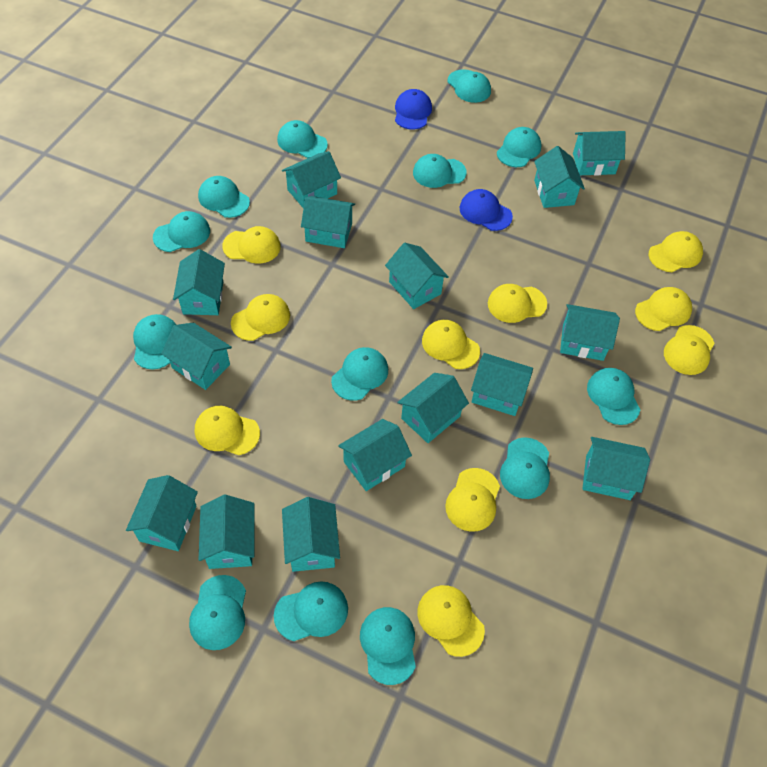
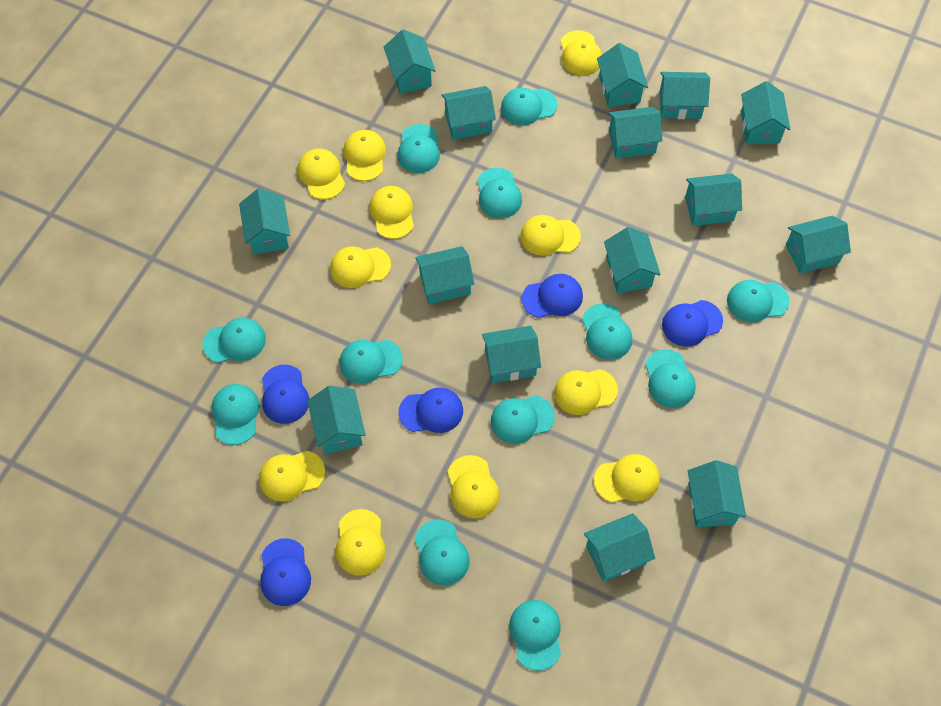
blue cap: [395,89,432,130] [460,189,513,231] = 2 -> [260,538,311,606] [262,364,309,424] [398,388,463,433] [522,274,583,318] [662,300,723,347] = 5
turquoise cap: [133,314,176,369] [153,211,210,252] [189,575,246,650] [198,176,250,218] [274,581,348,641] [277,120,328,158] [331,347,388,401] [360,607,416,685] [413,154,467,188] [448,69,491,103] [497,127,541,167] [500,437,550,499] [587,368,641,425] = 13 -> [202,318,266,363] [212,384,260,445] [339,340,403,384] [397,124,440,173] [415,519,470,585] [477,168,522,218] [491,395,555,444] [501,88,557,126] [509,600,561,671] [582,303,632,360] [645,349,696,408] [727,280,789,322] = 12
yellow cap: [195,406,260,455] [222,226,281,264] [231,294,290,341] [417,585,485,657] [422,320,480,369] [445,468,500,532] [488,284,547,323] [635,287,692,331] [649,231,703,272] [664,325,715,375] = 10 -> [259,451,325,502] [298,149,345,199] [330,246,391,288] [336,509,386,576] [344,130,386,181] [370,186,414,239] [448,455,500,519] [520,215,581,256] [554,369,618,415] [560,31,602,75] [594,454,660,503] = 11

